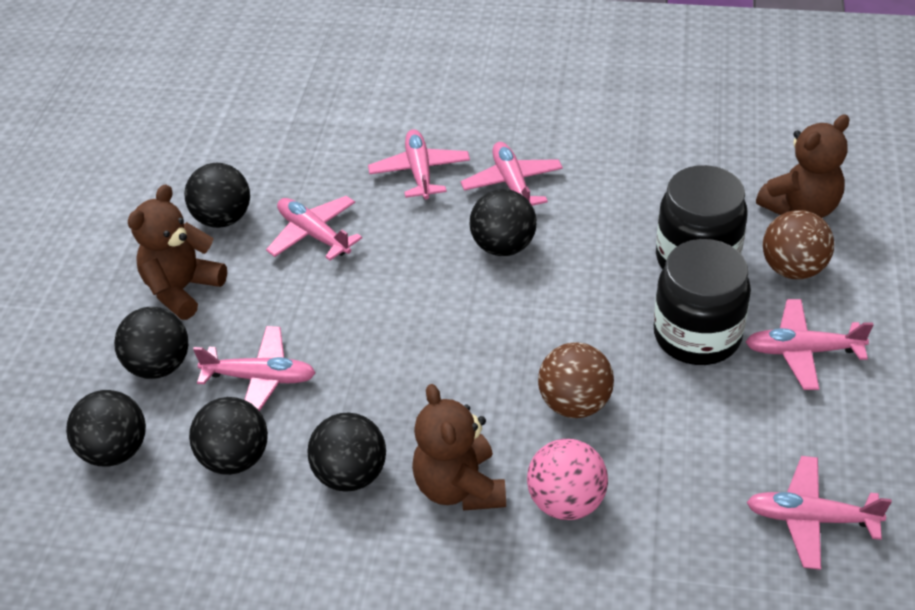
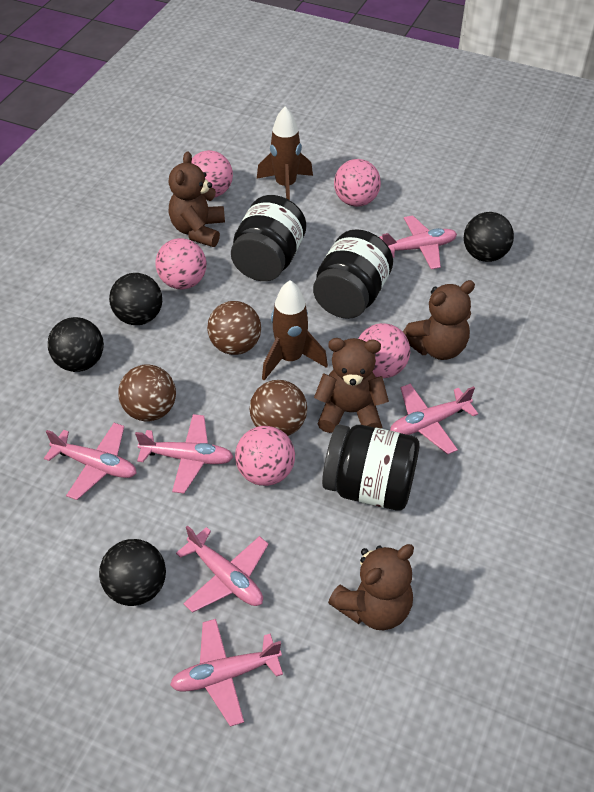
black ball: [66,390,146,466] [114,307,188,379] [184,163,250,228] [189,397,268,475] [307,412,386,492] [470,189,537,256] = 6 -> [48,317,104,372] [99,539,166,606] [109,273,162,325] [464,212,514,262] = 4
black jar: [654,239,751,365] [656,165,747,269] = 2 -> [231,195,306,281] [313,229,393,319] [322,424,420,511] = 3
brown ball: [538,342,614,418] [763,210,834,279] = 2 -> [118,365,176,422] [207,301,261,355] [250,380,307,436] = 3
brown rocket: none = 0 -> [257,106,313,200] [262,280,328,381] = 2
brown teddy bear: [128,184,227,320] [412,384,506,511] [756,115,849,218] = 3 -> [168,151,225,247] [314,338,389,433] [328,544,414,630] [403,280,475,360] = 4
pink ball: [527,439,608,520] = 1 -> [156,238,206,289] [191,150,233,198] [235,426,295,486] [334,159,381,207] [358,323,410,378] = 5

